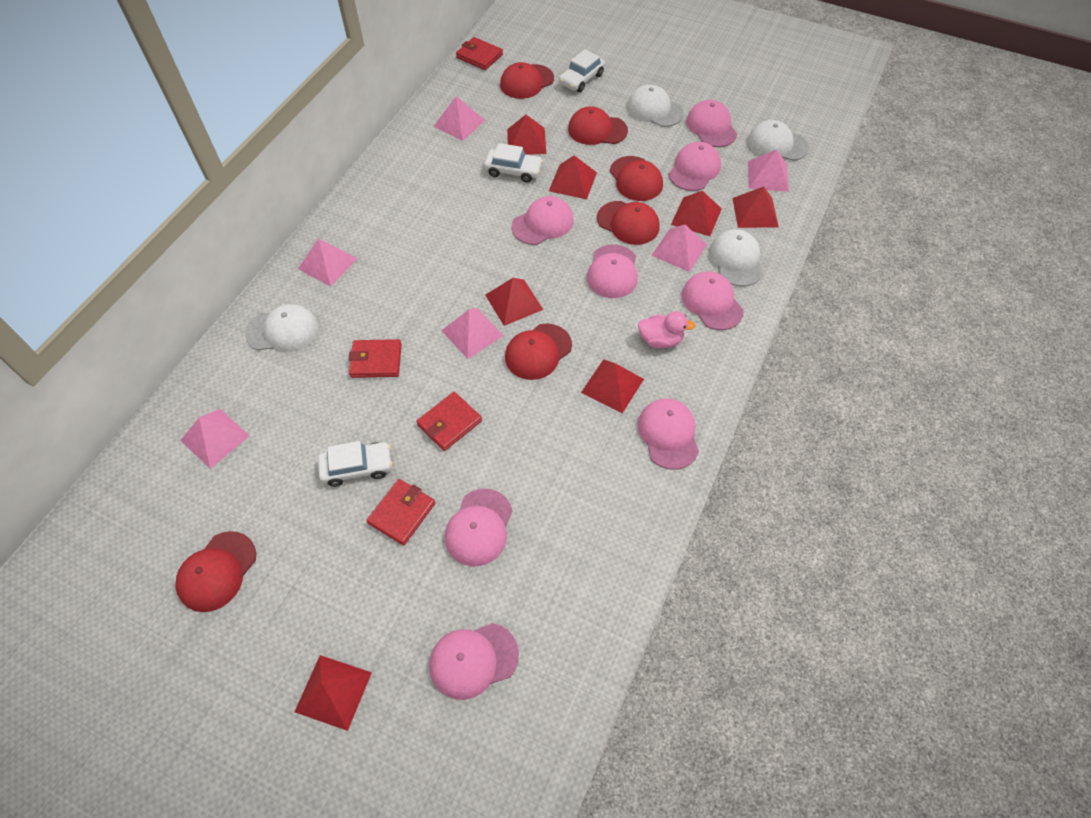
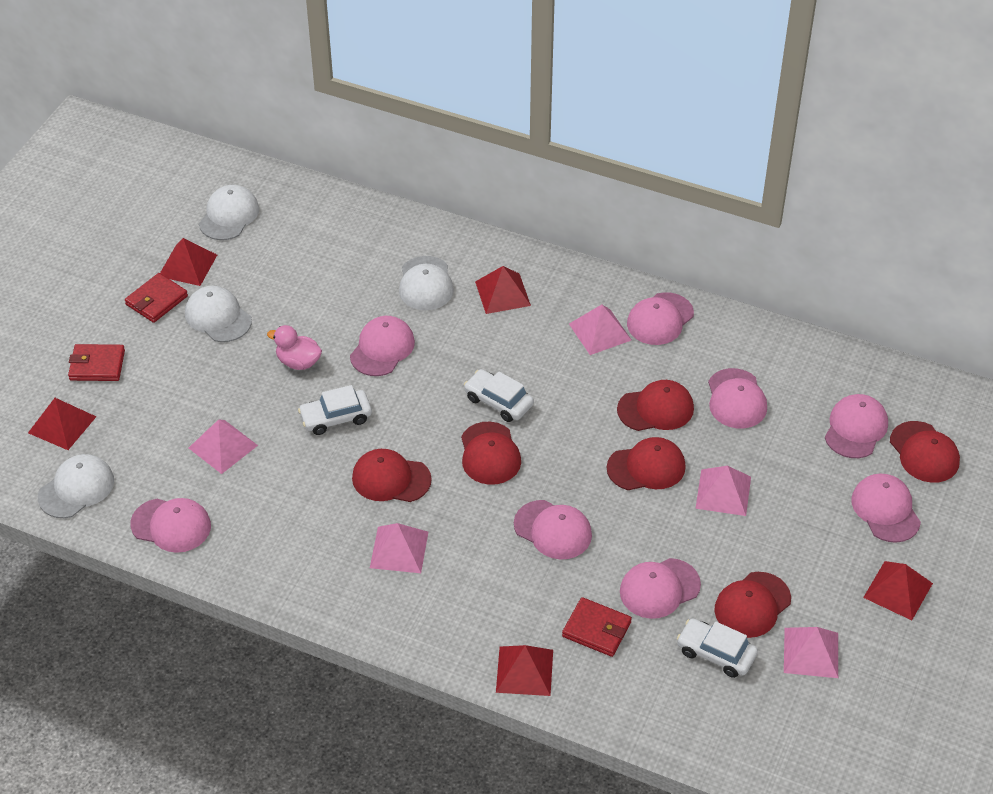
pink pyramid: [180,409,250,469] [298,239,358,286] [433,96,485,141] [441,308,504,359] [651,224,707,272] [748,150,789,192] = 6 -> [189,419,258,474] [370,523,428,573] [569,305,631,355] [695,466,751,516] [784,627,838,678] = 5
red pyramid: [295,655,372,731] [485,278,543,326] [507,115,546,155] [549,155,597,199] [581,359,644,413] [671,191,722,236] [732,186,779,228] = 7 -> [28,398,96,450] [160,238,217,286] [475,266,531,314] [496,645,553,696] [863,561,933,620] = 5
red wallet: [348,339,402,378] [366,479,435,546] [416,392,482,451] [456,37,503,70] = 4 -> [68,344,125,381] [125,273,188,323] [562,597,632,657] = 3

